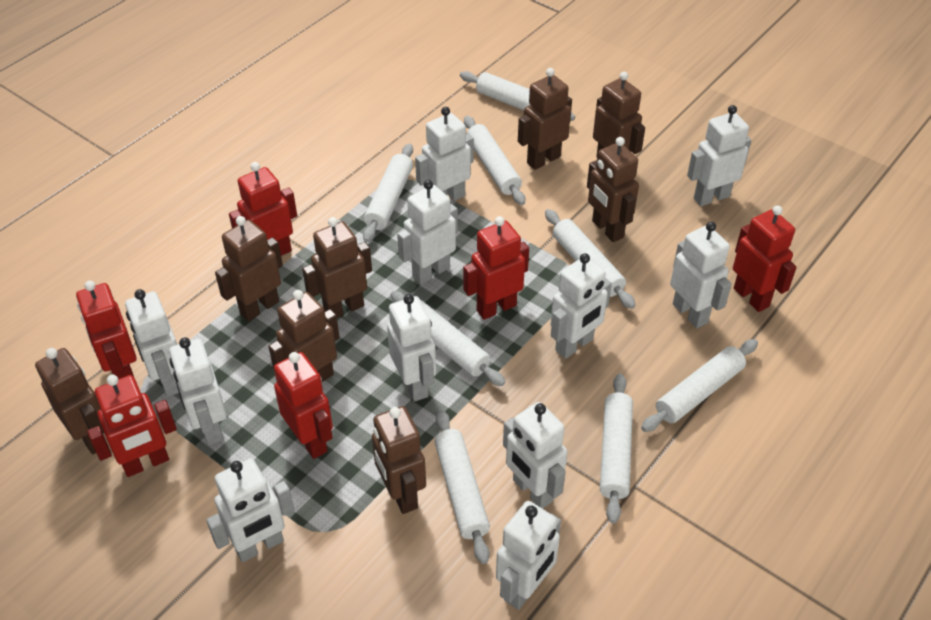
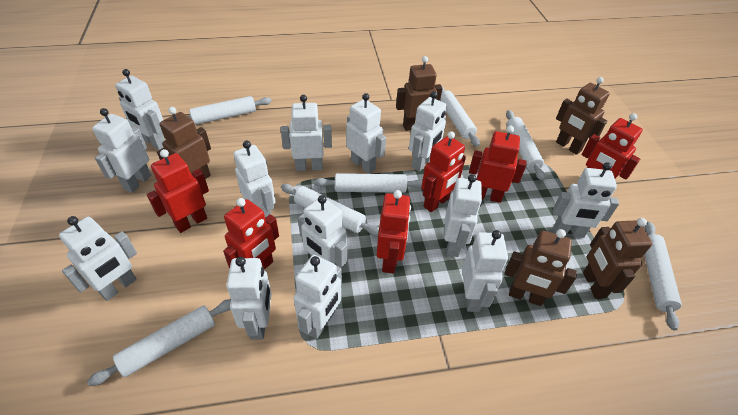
brown robot: [35,348,104,454] [215,216,283,321] [268,290,340,382] [302,217,372,318] [372,406,426,514] [518,68,572,170] [587,137,639,242] [593,72,645,157] = 8 -> [157,107,211,179] [396,56,443,131] [505,229,577,306] [556,77,610,155] [583,218,652,299] = 5
white robot: [125,289,179,397] [169,338,227,445] [206,458,294,562] [387,294,436,402] [397,180,458,284] [415,107,474,201] [496,501,561,610] [503,402,567,509] [551,253,612,359] [670,222,732,328] [687,105,751,206] = 11 -> [59,216,137,301] [92,108,151,193] [115,69,165,150] [226,257,272,339] [233,141,276,218] [281,95,332,171] [294,255,342,339] [298,195,347,268] [346,93,386,174] [409,91,447,172] [444,174,482,257] [462,230,508,312] [553,162,619,238] = 13
white rolling pin: [363,144,413,243] [391,291,505,386] [434,409,490,564] [460,71,575,121] [464,116,525,205] [545,209,636,309] [600,374,633,523] [641,339,758,432] = 8 -> [87,299,231,386] [187,96,272,125] [281,184,379,236] [314,173,423,193] [440,86,480,147] [506,110,545,181] [644,222,682,330] = 7

